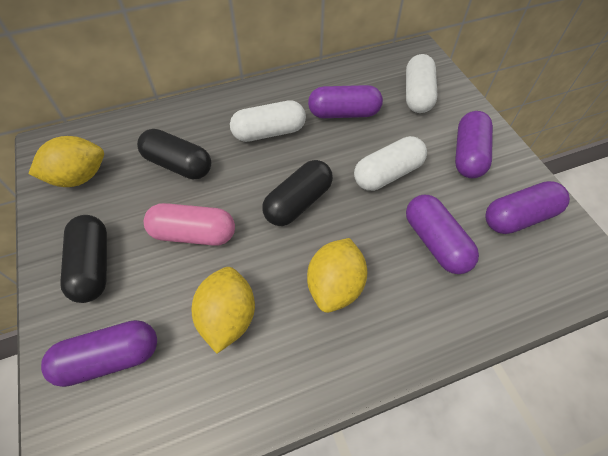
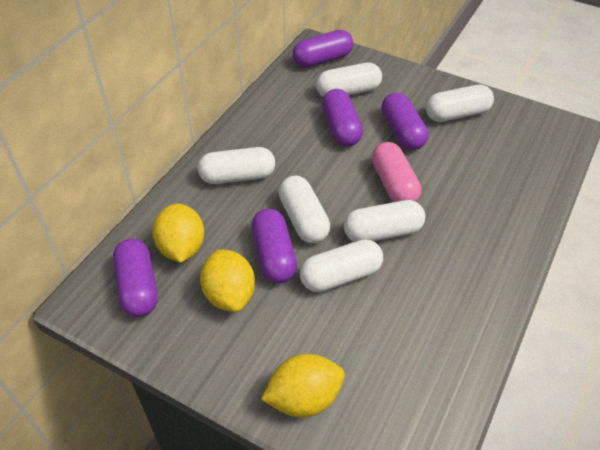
black capsule: [60,215,107,303] [137,129,211,179] [262,160,333,226] = 3 -> none = 0
white capsule: [230,100,306,142] [354,136,427,191] [406,54,437,113] = 3 -> [198,147,275,184] [279,175,330,243] [300,239,383,292] [316,62,382,97] [344,200,425,242] [426,85,494,122] = 6

